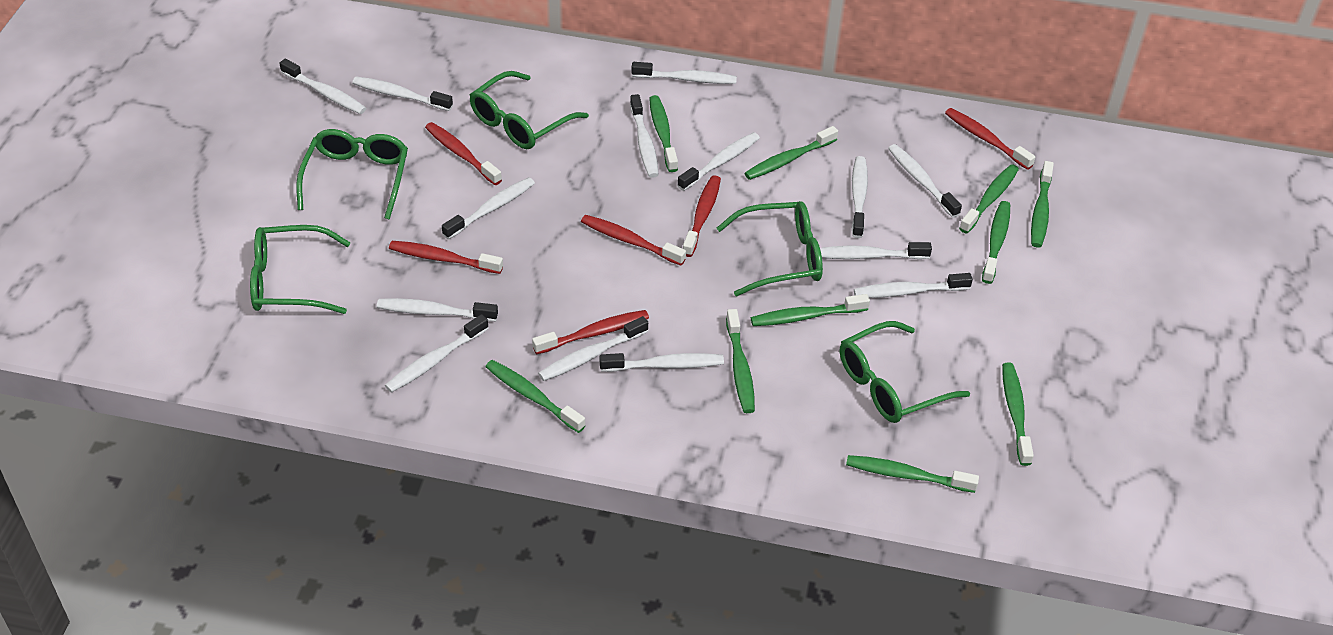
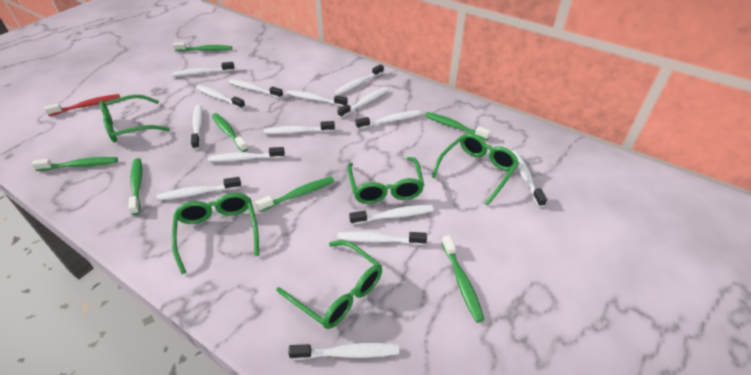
green toothbrush: [485,360,586,433] [649,95,678,172] [726,309,755,413] [744,126,838,180] [751,294,870,326] [846,455,979,493] [959,164,1019,234] [982,201,1010,284] [1002,363,1034,466] [1031,161,1054,248] = 10 -> [31,157,118,171] [128,158,142,215] [173,43,232,51] [212,113,248,152] [255,177,334,212] [425,112,491,140] [442,235,484,322] = 7
red toothbrush: [389,241,503,274] [425,122,502,185] [532,310,649,355] [581,215,686,266] [683,175,721,257] [945,108,1036,170] = 6 -> [44,94,120,116] = 1
white toothbrush: [280,59,366,114] [352,77,453,111] [377,298,498,321] [385,314,489,393] [442,177,535,240] [538,316,648,381] [600,353,724,372] [630,94,659,178] [631,62,737,84] [677,132,760,191] [820,242,932,259] [852,156,868,238] [854,273,973,298] [888,144,962,218] = 14 -> [157,177,241,201] [172,62,235,76] [191,105,203,150] [196,85,245,109] [208,147,285,162] [228,79,283,98] [264,121,335,134] [287,90,348,106] [288,343,399,360] [334,64,384,95] [337,87,388,118] [337,232,427,245] [349,205,434,225] [356,110,421,129] [512,150,547,207] = 15

